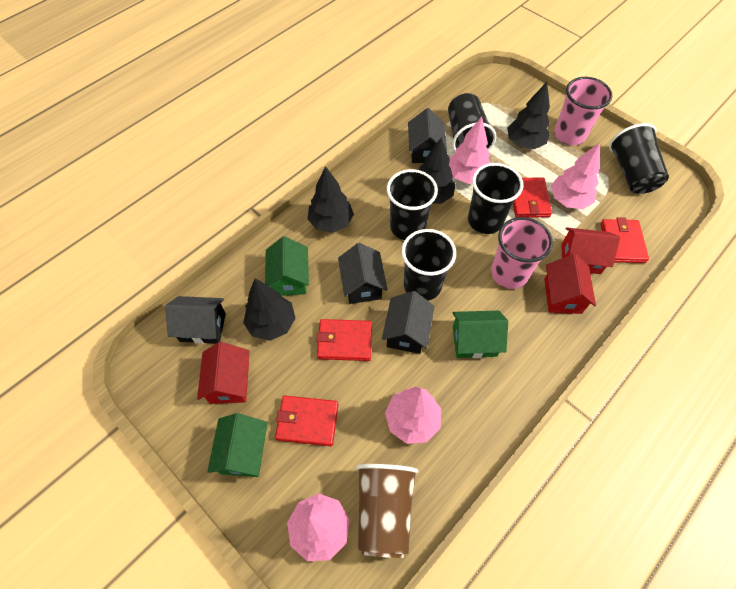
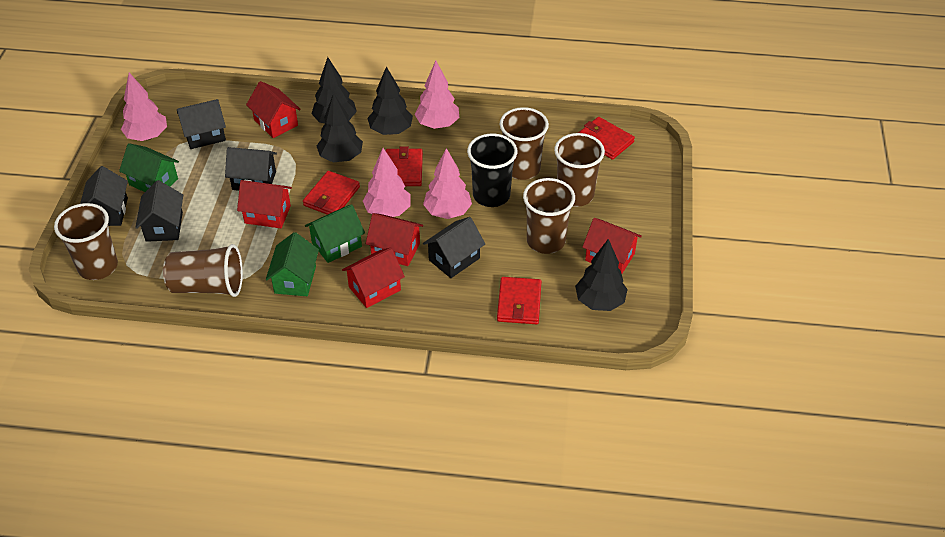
black cup: [387,169,438,240] [401,229,456,301] [448,93,496,153] [468,163,523,234] [609,123,669,194] = 5 -> [467,134,517,207] = 1
black house: [165,296,226,344] [338,243,388,304] [382,291,435,354] [408,108,447,163] = 4 -> [80,166,128,226] [135,180,183,242] [177,99,226,149] [225,147,277,191] [423,217,485,278] = 5
brown cup: [356,464,418,558] = 1 -> [54,203,118,280] [163,244,243,297] [500,107,549,180] [523,178,575,254] [554,133,605,207] = 5
pink cup: [491,217,553,289] [554,77,613,145] = 2 -> none = 0
red house: [197,342,249,404] [544,254,596,314] [561,227,620,274] = 3 -> [237,180,292,228] [246,81,301,138] [342,248,405,308] [366,213,423,266] [583,218,642,273] = 5

